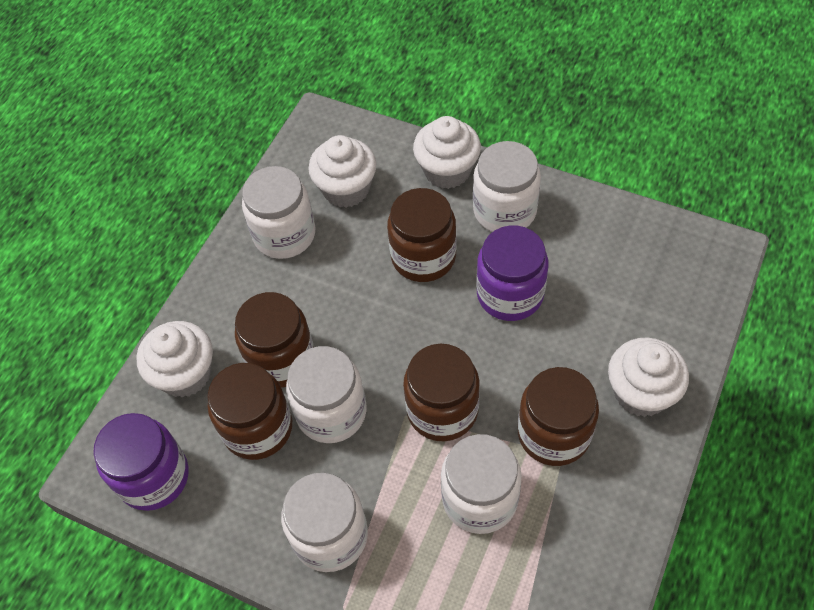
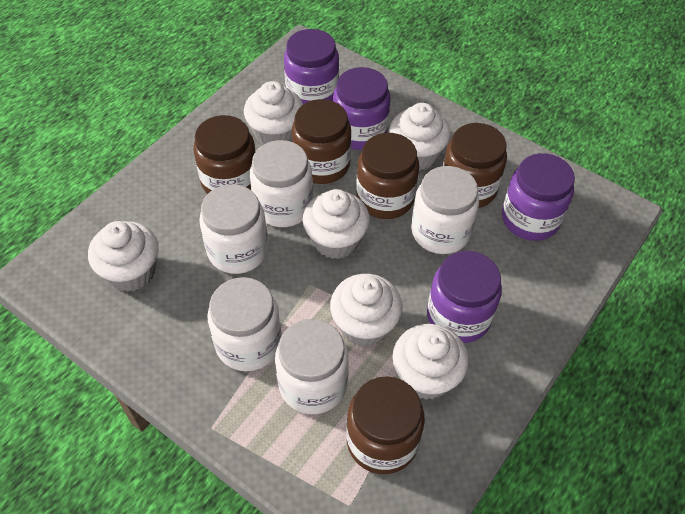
purple jar: [93,413,189,511] [476,226,548,321] = 2 -> [284,29,339,104] [333,67,391,150] [427,251,502,343] [502,153,575,241] = 4
white cupcake: [136,321,213,398] [308,135,376,208] [413,116,481,189] [608,337,689,417] = 4 -> [88,221,159,292] [244,81,303,145] [303,189,370,259] [330,274,403,347] [389,103,451,170] [393,324,469,400] = 6

